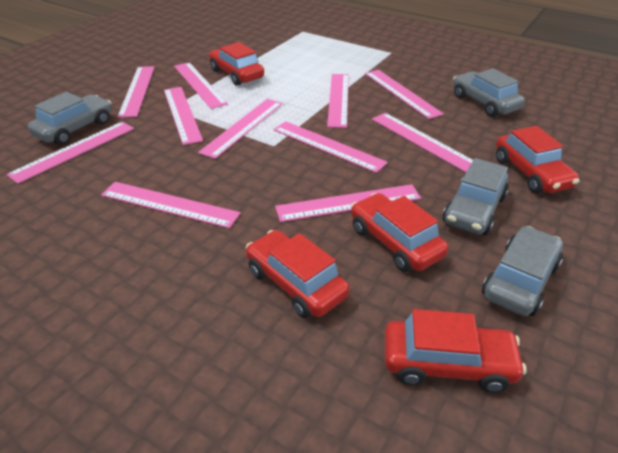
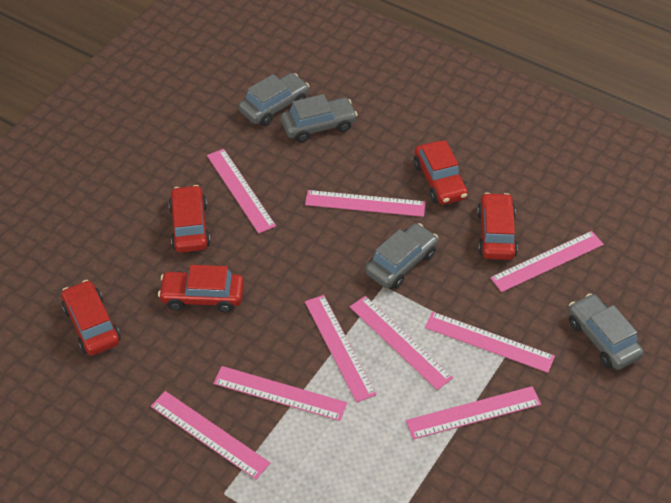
pink ruler: [6,122,134,184] [101,182,240,228] [117,66,155,118] [164,87,203,145] [174,62,228,109] [198,99,283,159] [273,121,388,173] [275,184,421,222] [327,74,349,128] [365,70,444,119] [372,113,473,172] = 11 -> [151,391,270,479] [207,149,276,234] [213,366,347,421] [305,190,425,217] [305,295,377,403] [350,296,453,390] [406,386,541,439] [425,312,555,373] [490,231,604,292] = 9

